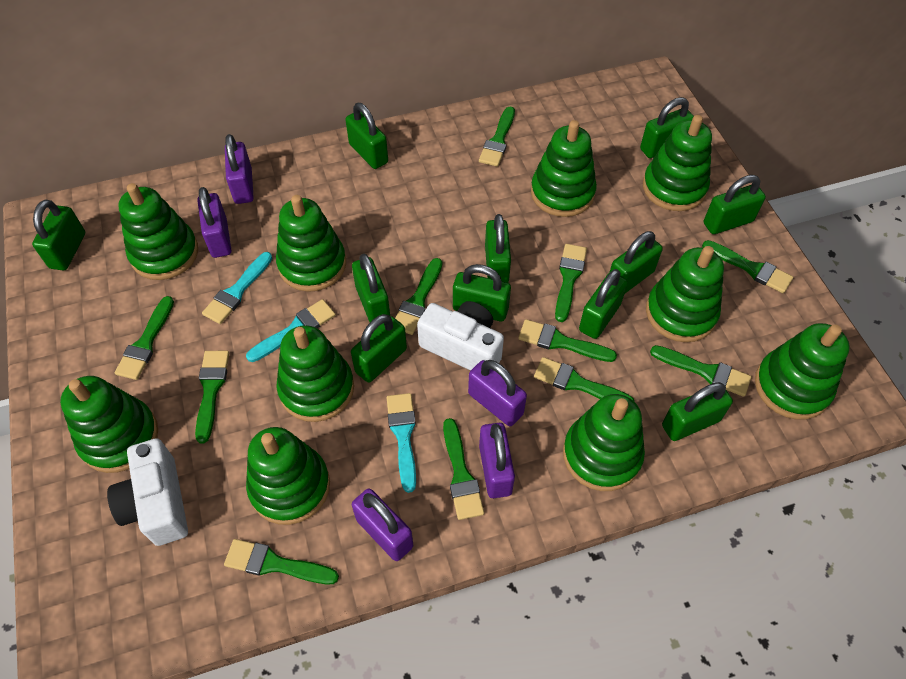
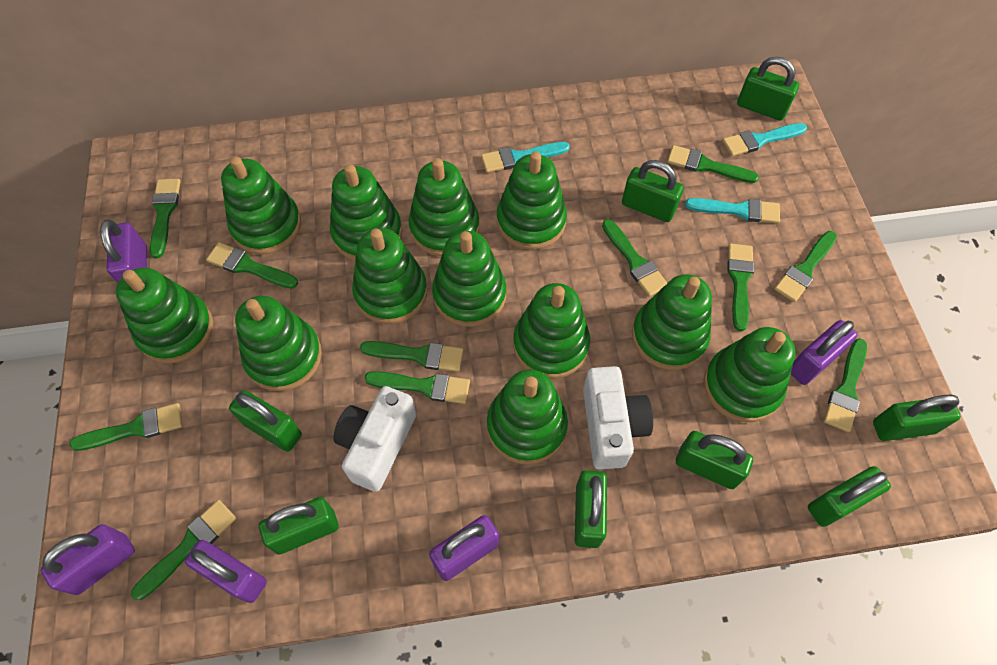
green padlock: [32,199,85,270] [345,103,388,169] [351,314,407,382] [352,254,390,322] [453,264,511,321] [485,214,511,283] [579,269,628,339] [609,231,663,293] [640,97,694,158] [662,382,733,441] [704,175,766,234] = 11 -> [229,390,302,452] [259,497,339,555] [575,470,607,548] [622,160,684,222] [676,431,753,489] [737,57,799,121] [808,466,891,527] [873,394,961,441] = 8
green stacking toy: [60,376,158,473] [118,183,198,280] [246,427,330,525] [276,195,346,292] [276,325,354,422] [531,120,597,217] [563,394,645,491] [643,115,712,211] [646,246,724,342] [755,323,850,420] = 10 -> [116,268,213,363] [221,156,301,255] [235,296,322,391] [330,164,402,261] [352,228,427,324] [409,158,479,256] [432,231,506,327] [487,370,568,465] [497,151,567,250] [513,283,590,379] [632,274,712,370] [704,327,795,422] = 12

